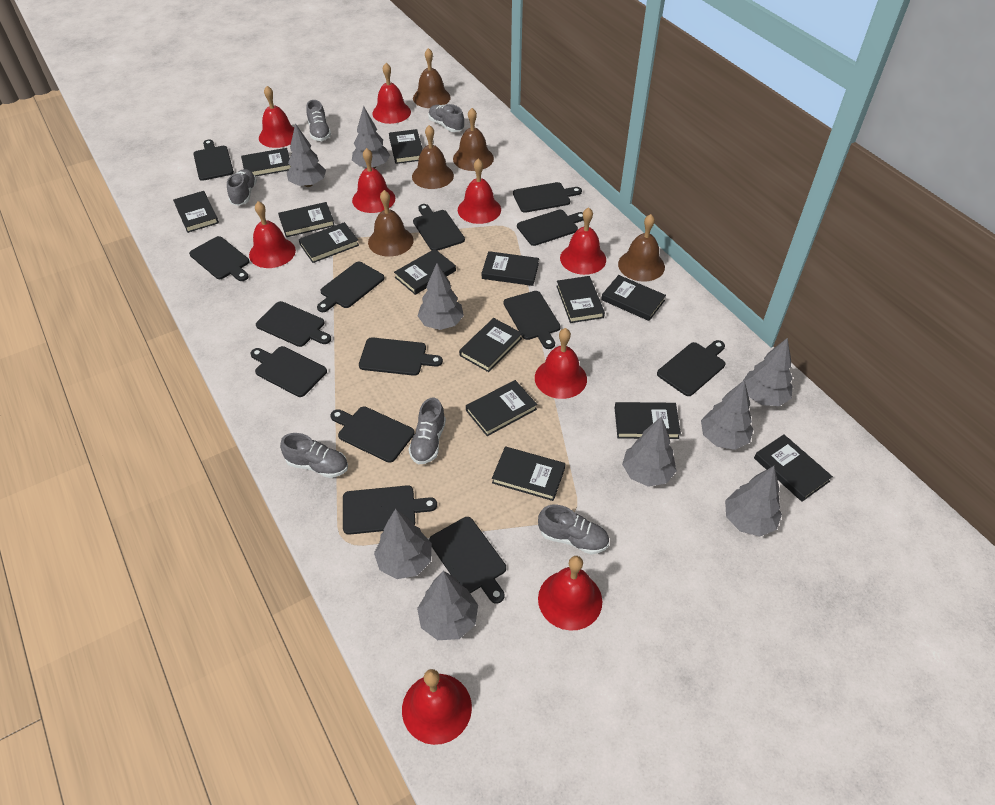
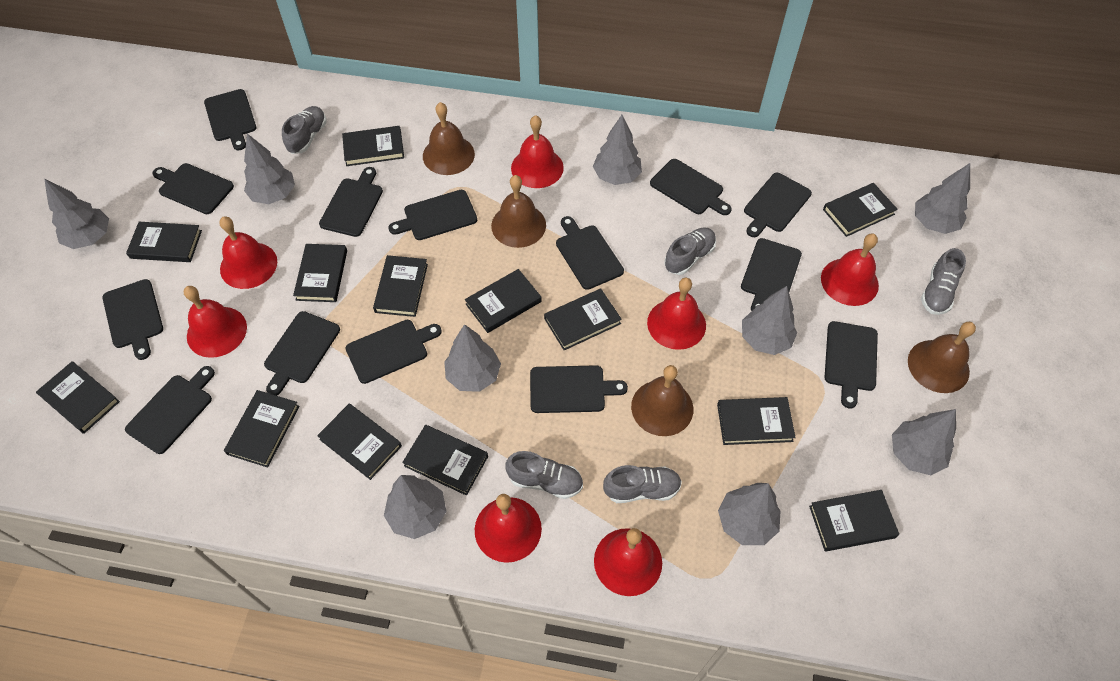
black book: [173,191,219,233] [241,148,291,177] [278,202,335,237] [299,222,359,263] [389,129,423,164] [394,249,456,295] [459,318,522,372] [466,380,537,436] [482,251,539,286] [492,446,566,501] [556,276,605,323] [601,275,666,321] [615,402,681,439] [754,434,833,502] = 14 -> [36,361,120,434] [126,222,202,262] [224,390,300,467] [293,244,347,302] [317,404,402,480] [342,126,404,166] [373,255,428,317] [402,425,488,495] [465,269,542,333] [544,289,622,350] [717,397,796,445] [809,490,899,551] [823,183,898,237] = 13
brown bell: [368,190,414,257] [412,125,454,189] [413,48,451,108] [453,108,494,171] [618,214,665,282] = 5 -> [423,102,475,175] [491,175,546,248] [631,365,693,436] [908,322,976,393] = 4
grey shoe: [227,169,257,206] [280,433,348,478] [306,100,331,141] [408,398,446,464] [428,104,464,132] [538,505,609,554] = 6 -> [282,106,327,154] [506,451,583,499] [603,465,682,503] [665,227,716,275] [921,248,966,315] = 5
red bell: [249,201,296,268] [259,86,294,148] [352,148,395,213] [372,63,411,124] [402,669,472,745] [458,158,501,224] [535,328,587,399] [538,556,602,631] [560,207,606,275] = 9 -> [184,286,247,358] [219,216,277,289] [475,494,542,563] [511,115,564,188] [594,528,662,596] [647,278,706,350] [821,234,879,306] = 7

